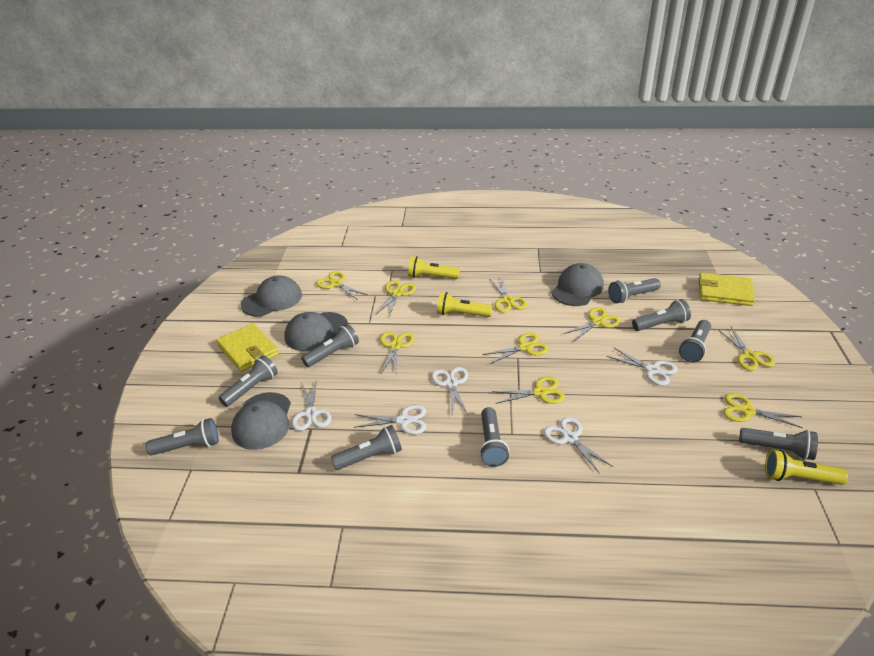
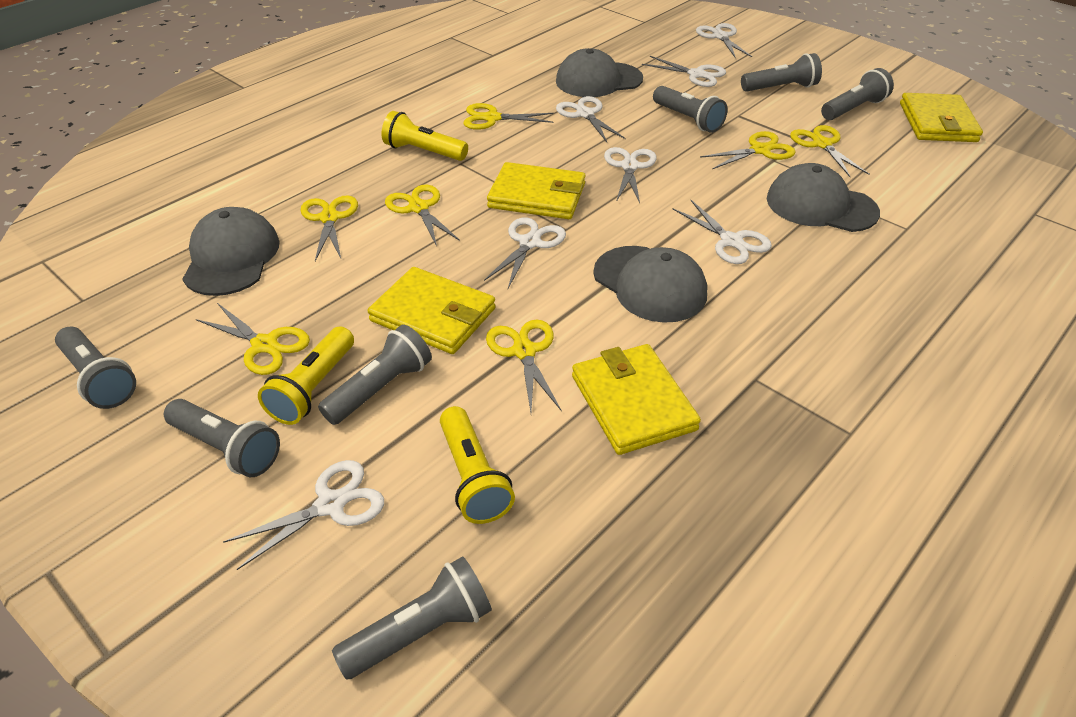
grey flashlight: [145,418,218,456] [219,355,278,407] [301,324,359,367] [331,425,402,470] [479,407,509,467] [608,278,661,303] [632,299,691,331] [679,320,711,362] [739,428,818,460] = 9 -> [55,327,136,409] [164,399,280,477] [318,325,432,425] [332,557,492,679] [653,86,728,133] [741,53,822,92] [821,68,894,120] = 7
white scissors: [292,379,331,431] [354,405,426,434] [431,367,468,414] [544,417,613,474] [607,348,678,386] = 5 -> [223,460,384,570] [484,217,566,288] [556,96,626,142] [604,147,657,203] [642,56,726,87] [673,200,772,264] [696,23,752,58] = 7
yellow scissors: [316,271,368,300] [376,281,416,316] [380,332,414,373] [482,332,549,364] [490,277,527,312] [492,377,565,404] [563,307,620,342] [718,327,775,371] [723,393,803,428] = 9 -> [196,303,310,375] [301,195,358,261] [385,185,460,246] [463,103,554,130] [486,319,561,412] [700,131,796,169] [790,125,870,177] = 7
yellow wallet: [216,323,279,372] [699,273,755,306] = 2 -> [368,267,496,354] [487,162,586,219] [572,344,701,455] [900,93,983,142] = 4

